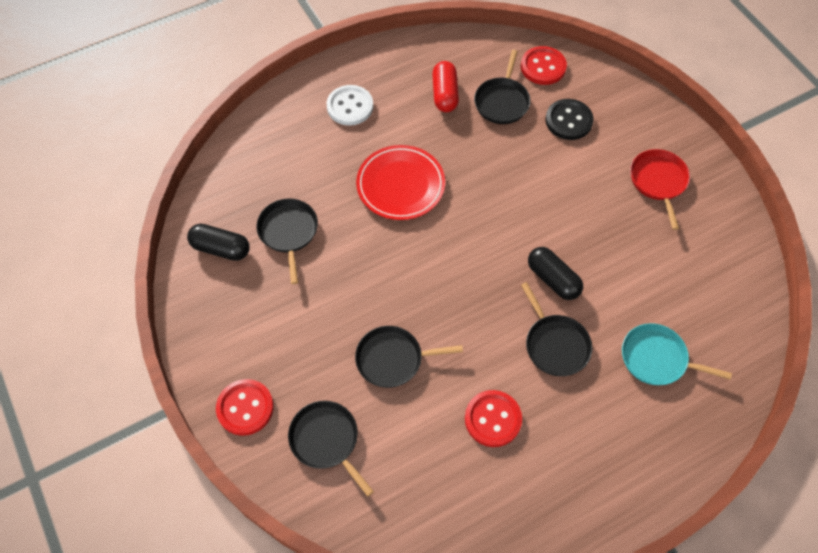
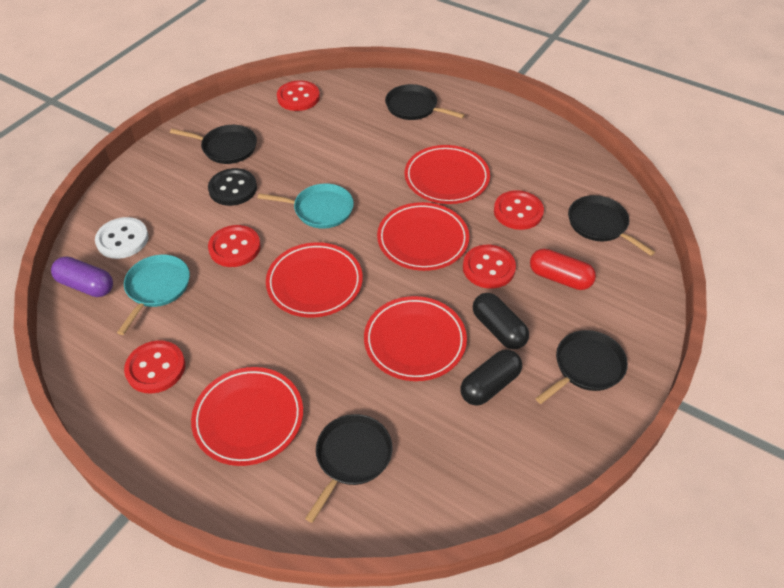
purple capsule: none = 0 -> [51,257,113,297] = 1
red button: [216,379,274,436] [465,390,522,447] [521,46,567,85] = 3 -> [124,340,185,394] [208,225,261,267] [277,80,320,111] [463,245,516,289] [494,190,544,230] = 5
red pan: [630,149,690,230] = 1 -> none = 0
red plate: [356,145,445,220] = 1 -> [191,367,303,466] [266,242,363,317] [364,296,467,381] [377,202,469,271] [404,145,490,204] = 5
turquoise pan: [622,323,732,385] = 1 -> [117,255,190,335] [258,184,354,229] = 2

